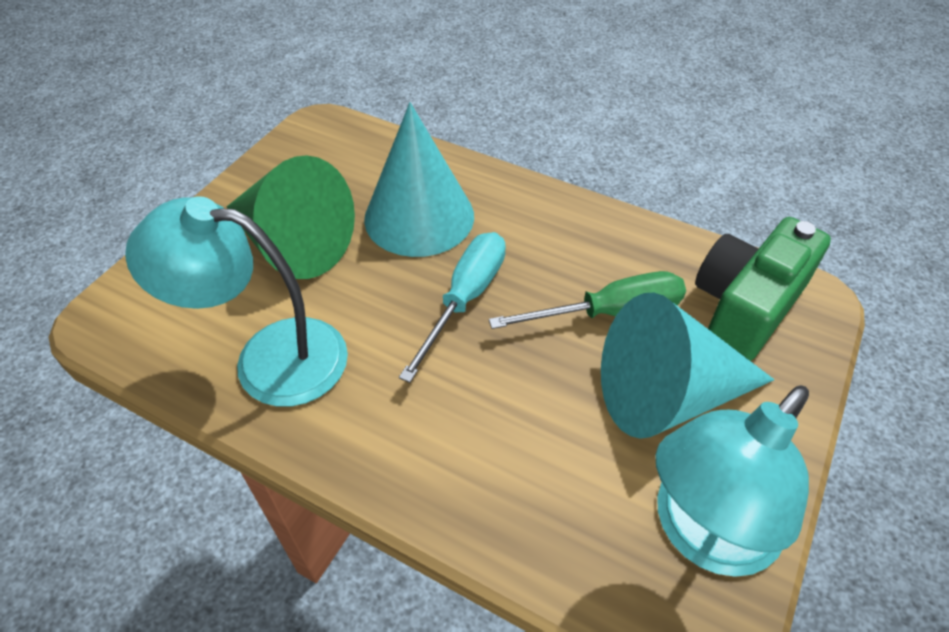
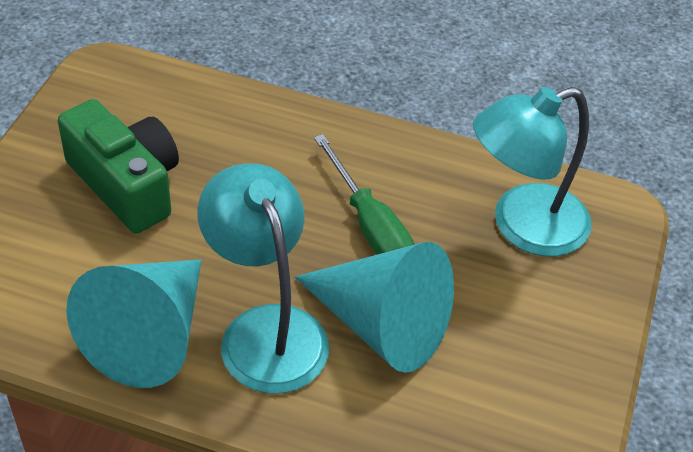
green cone: [227,155,355,279] = 1 -> none = 0
turquoise screwdriver: [399,232,506,383] = 1 -> none = 0

